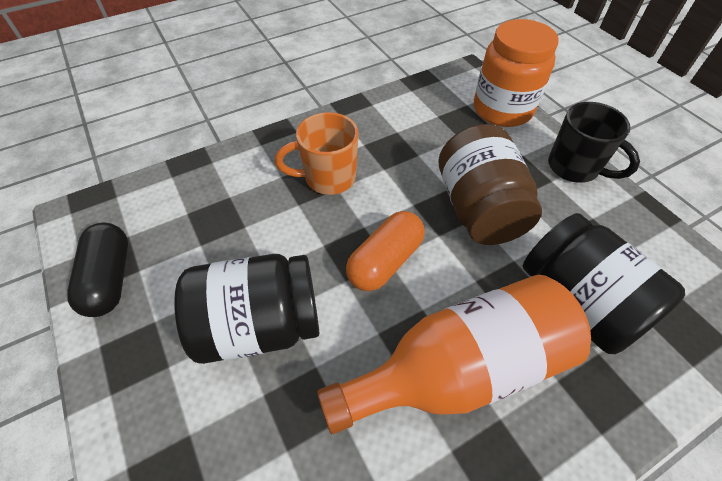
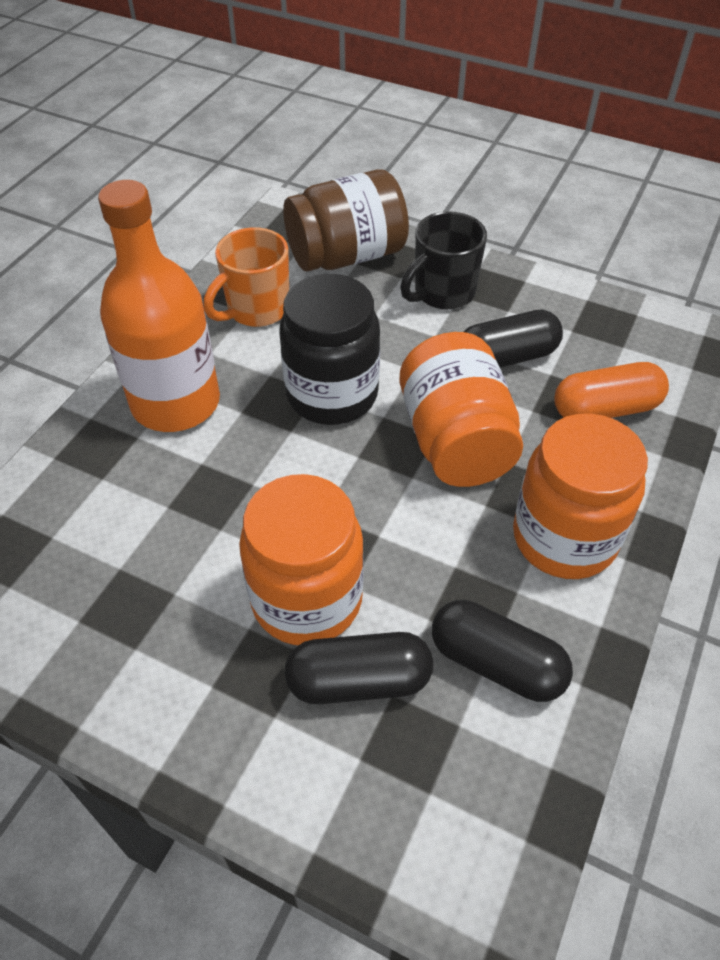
black capsule: [67,223,128,317] = 1 -> [284,632,433,704] [432,600,573,702] [464,310,563,368] = 3
black jar: [174,254,319,364] [523,213,685,354] = 2 -> [280,274,380,425] = 1
orange jar: [474,19,559,127] = 1 -> [239,474,364,645] [399,332,523,487] [513,414,648,579] = 3

